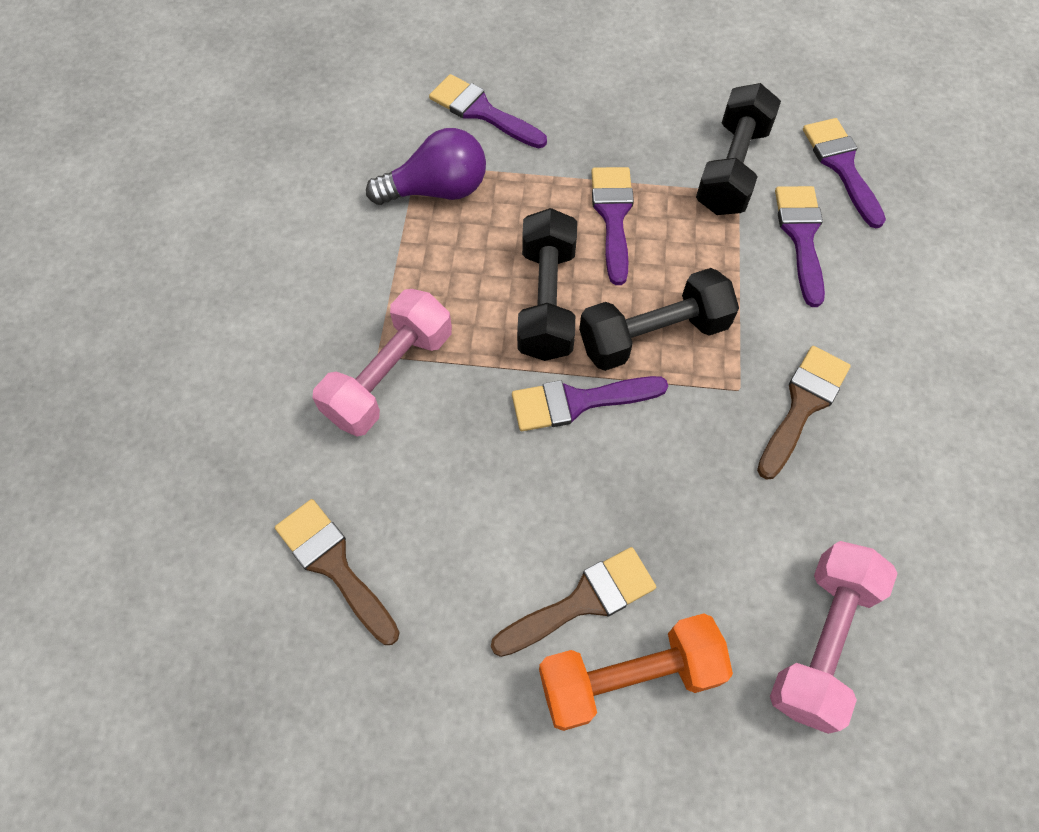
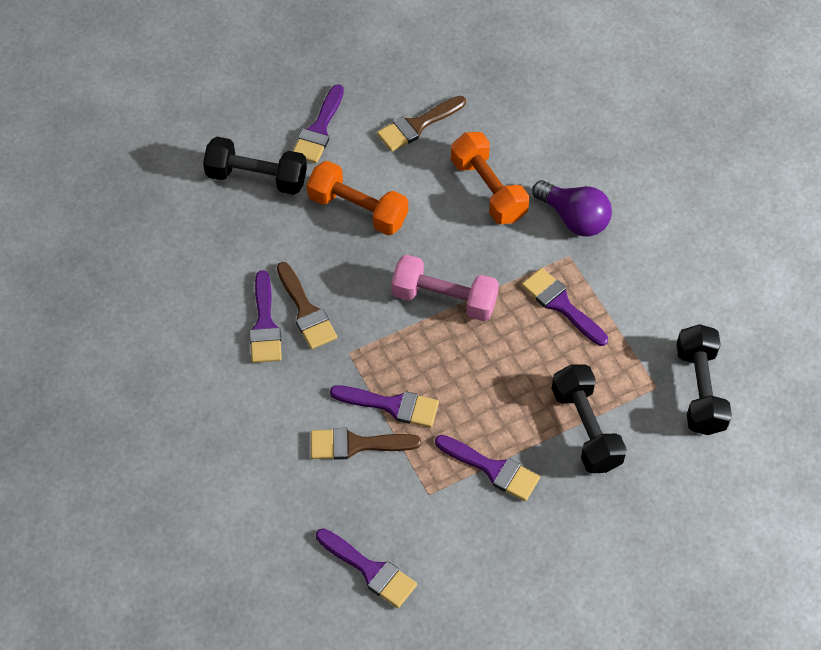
orange dumbbell: [539,613,733,731] = 1 -> [307,161,408,235] [451,132,529,224] = 2
pink dumbbell: [313,289,452,437] [770,541,898,734] = 2 -> [391,255,499,321] = 1
purple brush: [429,74,547,148] [512,376,668,431] [591,167,634,285] [775,186,825,307] [803,118,886,228] = 5 -> [249,270,282,363] [293,84,344,163] [316,528,417,608] [330,385,439,428] [435,435,540,501] [522,268,608,346] = 6

